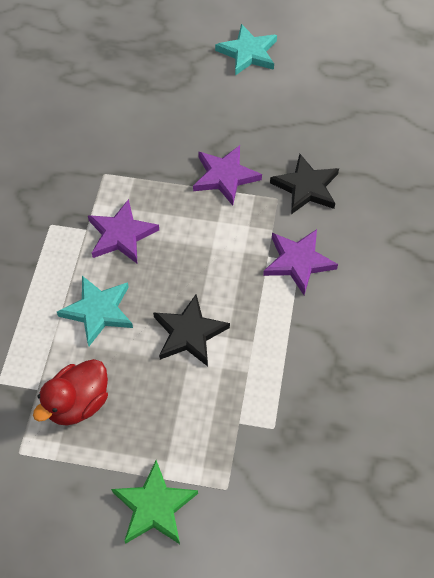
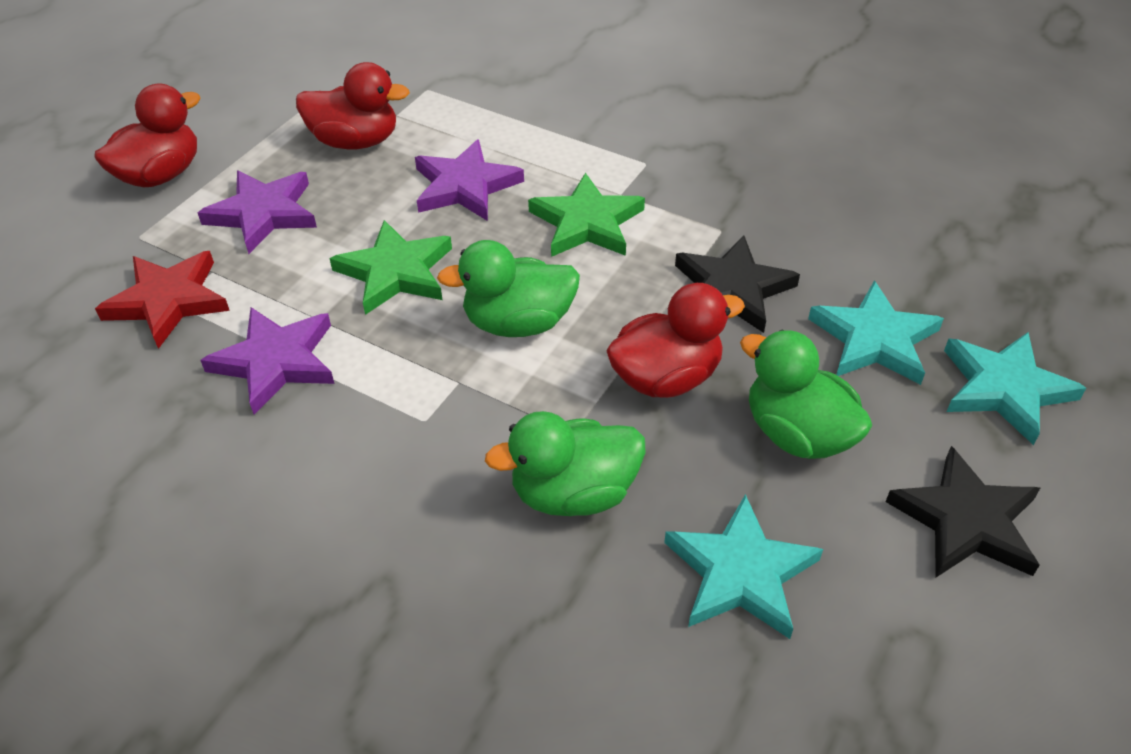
green duck: none = 0 -> [437,240,580,337] [485,411,646,516] [740,330,872,459] = 3
green star: [111,460,198,544] = 1 -> [329,220,452,315] [528,173,645,257] = 2
red duck: [33,359,108,426] = 1 -> [94,84,201,187] [296,62,410,149] [606,283,745,398] = 3
red star: none = 0 -> [95,251,230,349] = 1
turquoise star: [57,276,133,346] [215,24,277,76] = 2 -> [664,494,823,639] [808,281,944,385] [944,332,1086,445] = 3

